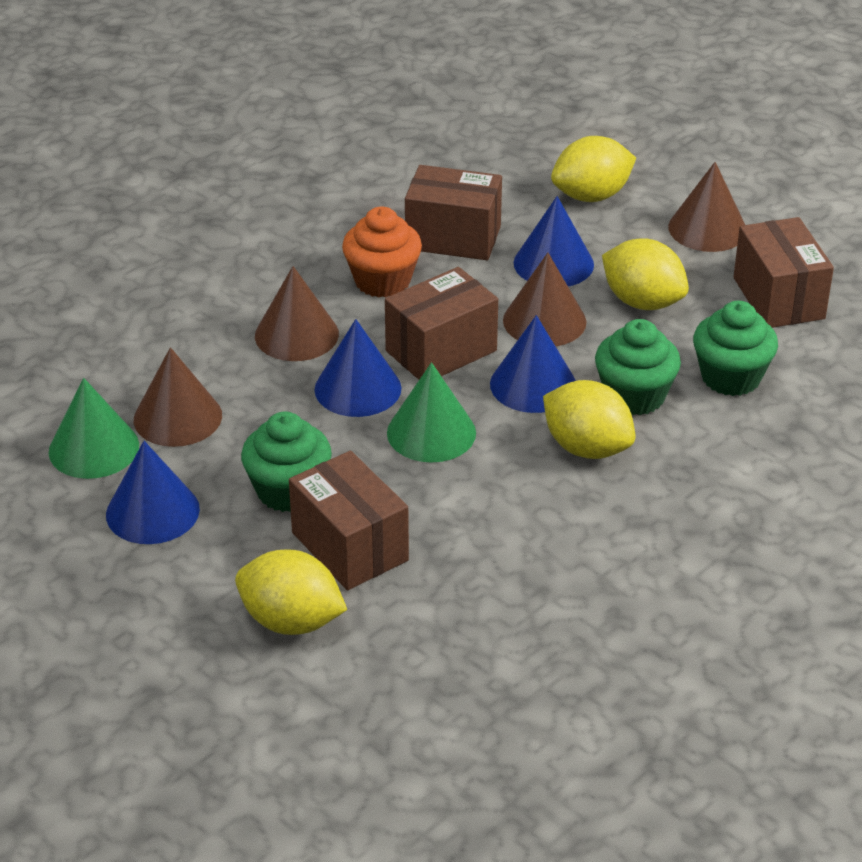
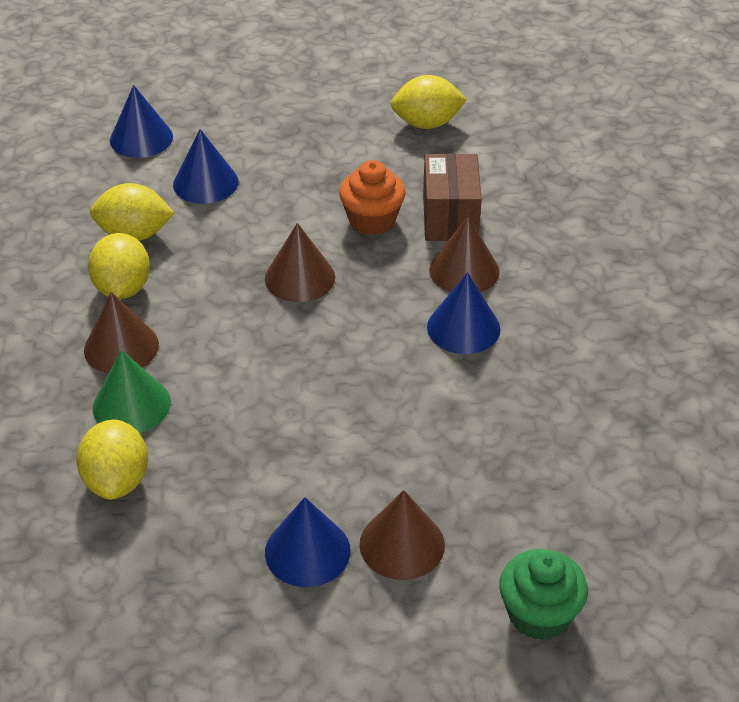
brown box: [289,451,409,590] [385,267,498,380] [405,165,502,260] [734,217,834,328] = 4 -> [423,153,482,241] = 1
green cone: [49,378,139,479] [387,362,476,463] = 2 -> [93,350,171,433] = 1
green cupcake: [241,411,332,512] [595,319,681,415] [693,301,778,396] = 3 -> [499,549,588,640] = 1

